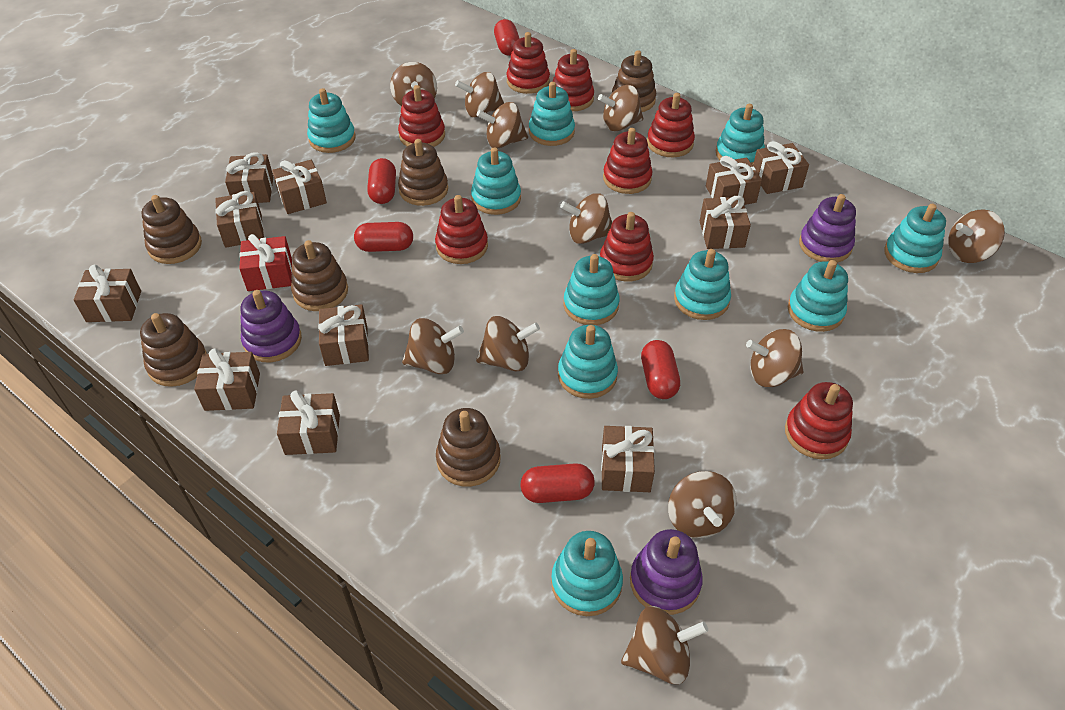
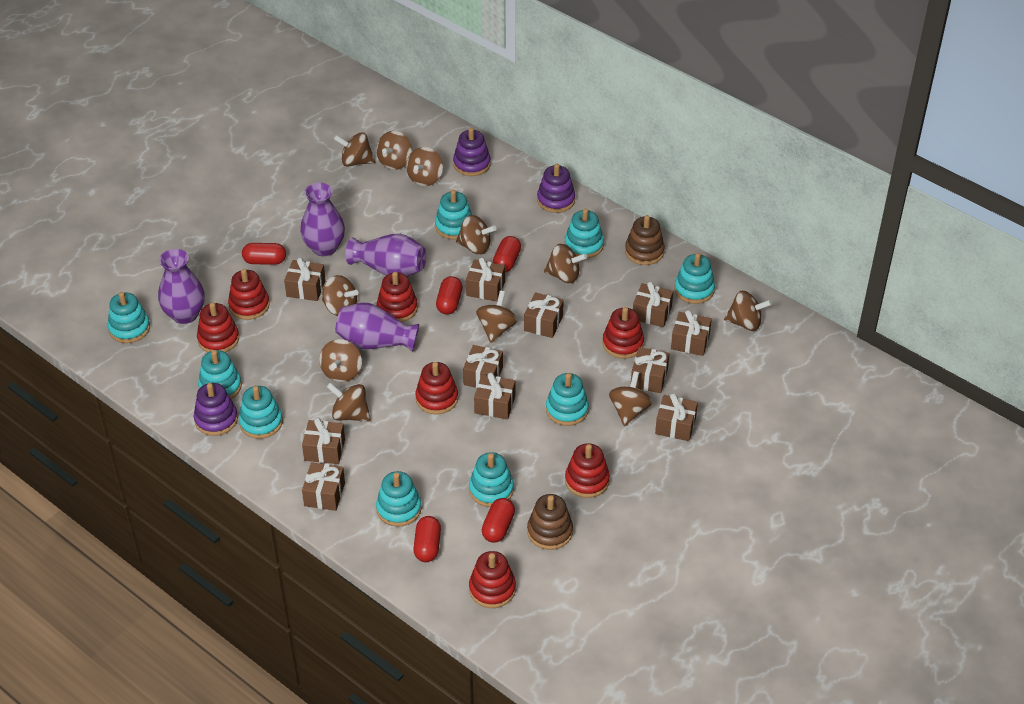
brown stacking toy: [140,313,207,387] [142,195,202,264] [291,240,348,311] [398,139,448,206] [436,408,501,487] [612,50,656,112] = 6 -> [527,494,573,550] [625,215,665,265] = 2
purple vase: none = 0 -> [158,249,205,324] [300,183,345,256] [335,302,419,352] [346,234,426,277] = 4
red gift: [239,234,292,291] = 1 -> none = 0
red stacking toy: [398,85,445,147] [435,195,488,264] [506,32,550,94] [553,49,594,111] [600,212,654,282] [603,128,652,194] [647,93,695,157] [785,382,853,459] = 8 -> [197,303,239,352] [228,269,270,320] [377,272,418,322] [415,362,458,414] [469,551,516,608] [565,443,610,498] [602,307,644,359] = 7
turquoise stacking toy: [307,88,355,153] [471,148,521,215] [529,82,575,146] [551,531,623,616] [558,325,618,399] [563,254,620,325] [674,249,731,320] [716,104,765,166] [788,260,848,332] [884,204,946,273] = 10 -> [108,292,150,343] [198,350,242,399] [239,386,283,439] [376,471,422,527] [435,190,472,239] [469,452,514,507] [546,373,589,426] [565,209,604,258] [674,253,715,304] = 9

